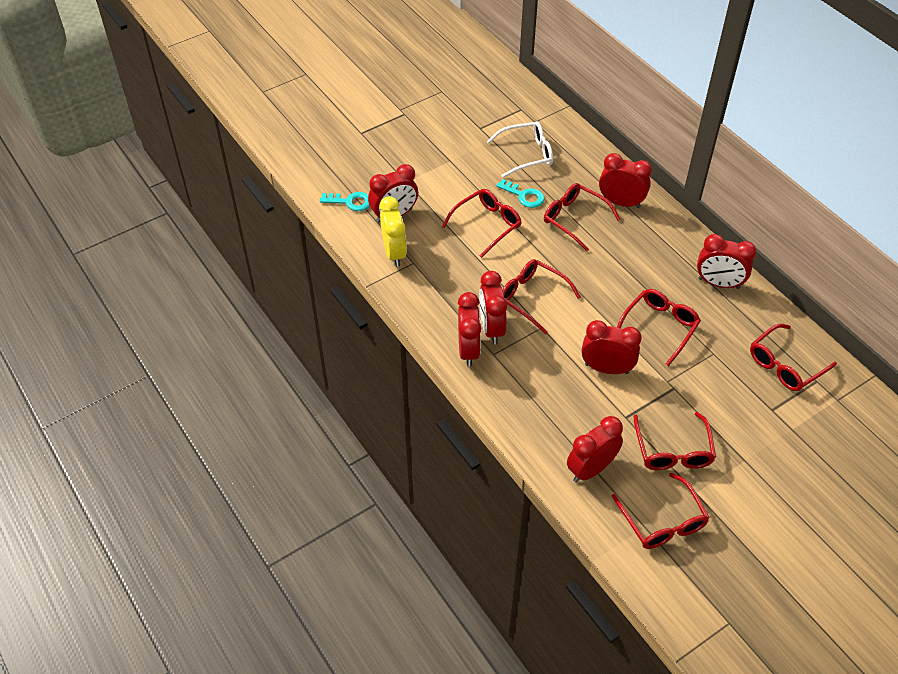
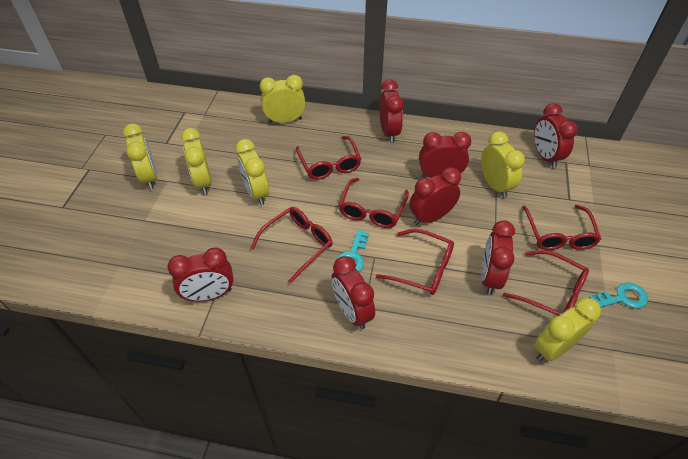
red glasses: [442,189,521,258] [502,259,581,334] [544,183,621,251] [612,473,710,549] [617,289,701,366] [633,412,716,470] [750,324,837,391] = 7 -> [250,207,333,284] [296,136,361,180] [339,178,409,228] [376,229,454,295] [503,250,589,316] [522,205,601,250] = 6
white glasses: [487,121,553,178] = 1 -> none = 0
yellow clock: [379,196,407,267] = 1 -> [123,124,157,189] [181,128,212,195] [235,139,269,205] [260,75,306,123] [481,131,525,198] [534,298,601,361] = 6

